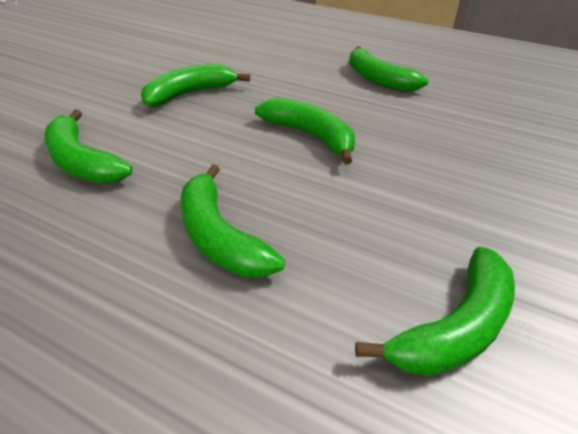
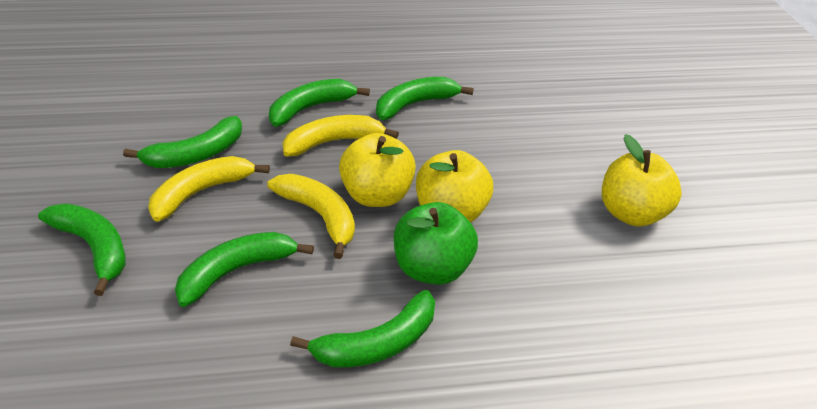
green apple: none = 0 -> [394,202,478,285] = 1
yellow apple: none = 0 -> [339,133,416,207] [416,150,493,222] [602,134,682,227] = 3
yellow banana: none = 0 -> [148,156,270,222] [267,174,355,259] [283,115,399,157] = 3

